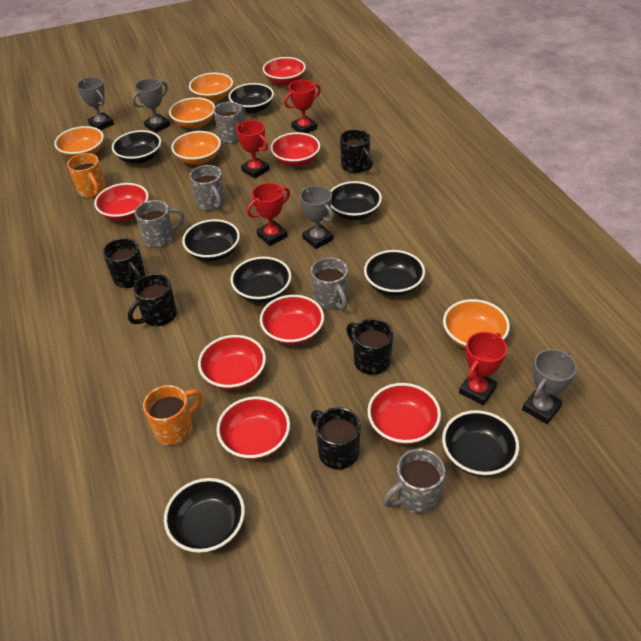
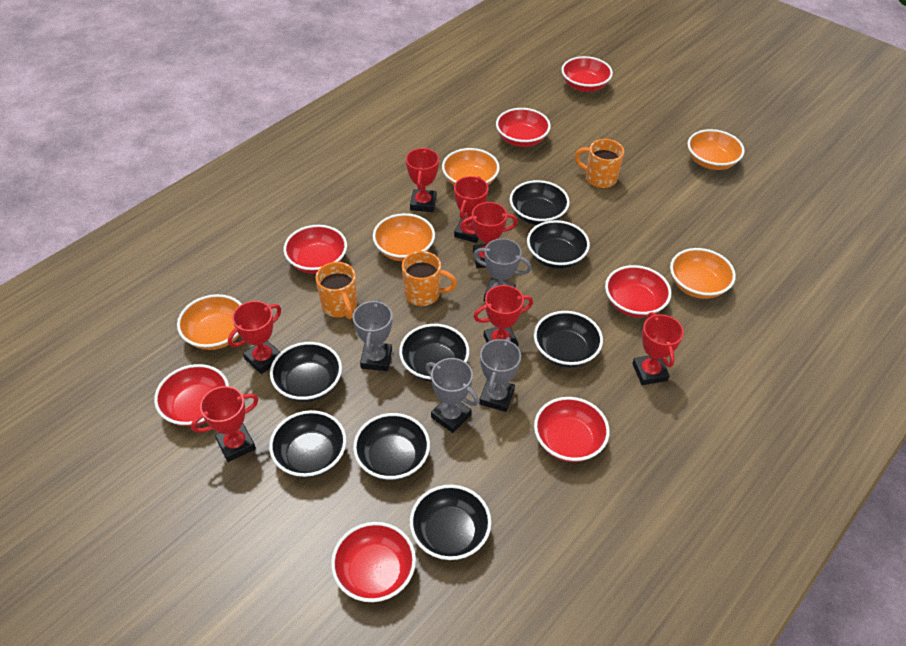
black mug: [103,238,145,288] [128,273,177,326] [311,407,361,470] [340,129,373,173] [346,318,393,375] = 5 -> none = 0
grey mug: [135,200,184,248] [190,165,225,211] [213,102,246,143] [311,257,348,310] [383,449,445,514] = 5 -> none = 0
orange mug: [67,153,106,198] [143,385,202,445] = 2 -> [316,262,357,319] [402,251,457,306] [575,139,624,188] = 3
red trophy: [236,120,269,179] [247,183,290,246] [284,80,321,133] [459,332,507,405] = 4 -> [191,386,259,462] [228,301,281,374] [406,148,439,212] [454,176,488,243] [460,202,518,268] [473,285,533,347] [632,312,684,385] = 7

